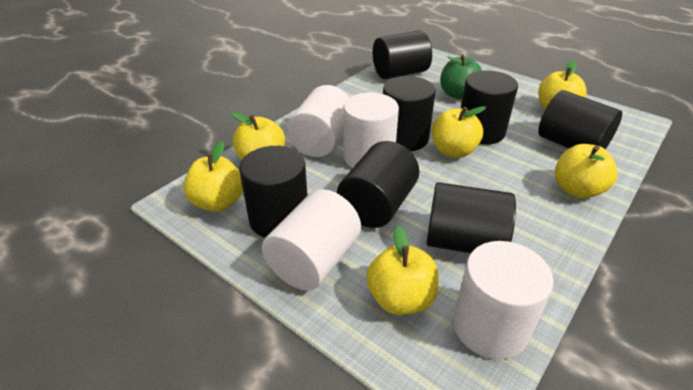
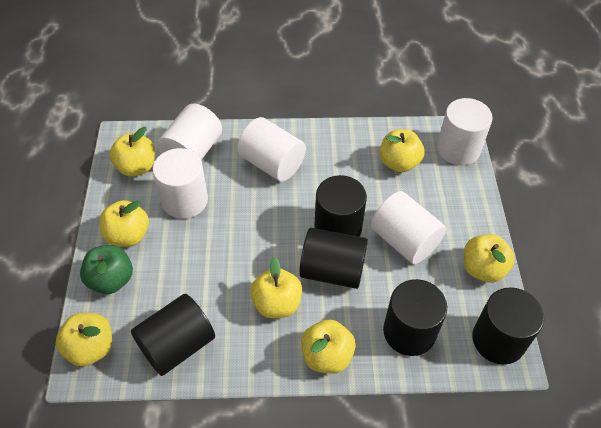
black cylinder: [239,146,308,238] [337,141,419,228] [373,30,432,79] [383,76,436,151] [426,182,516,253] [461,70,518,145] [538,90,622,149] = 7 -> [131,294,215,376] [299,228,368,289] [314,175,367,237] [383,279,447,356] [472,287,544,364] = 5
white cylinder: [262,189,361,291] [287,85,349,157] [343,92,399,168] [453,241,553,360] = 4 -> [153,148,208,219] [157,104,222,160] [237,117,306,182] [371,191,446,264] [437,98,493,165] = 5
yellow apple: [183,141,243,212] [232,112,285,161] [367,226,438,315] [432,106,486,158] [538,61,587,110] [555,144,618,199] = 6 -> [56,313,112,367] [99,200,149,247] [109,127,155,177] [250,257,302,318] [301,319,356,374] [380,129,425,172] [464,234,515,283] = 7

